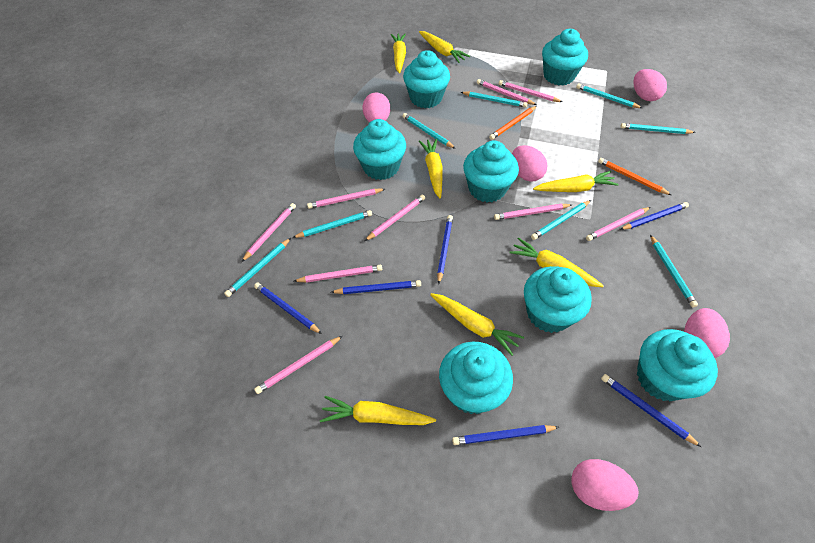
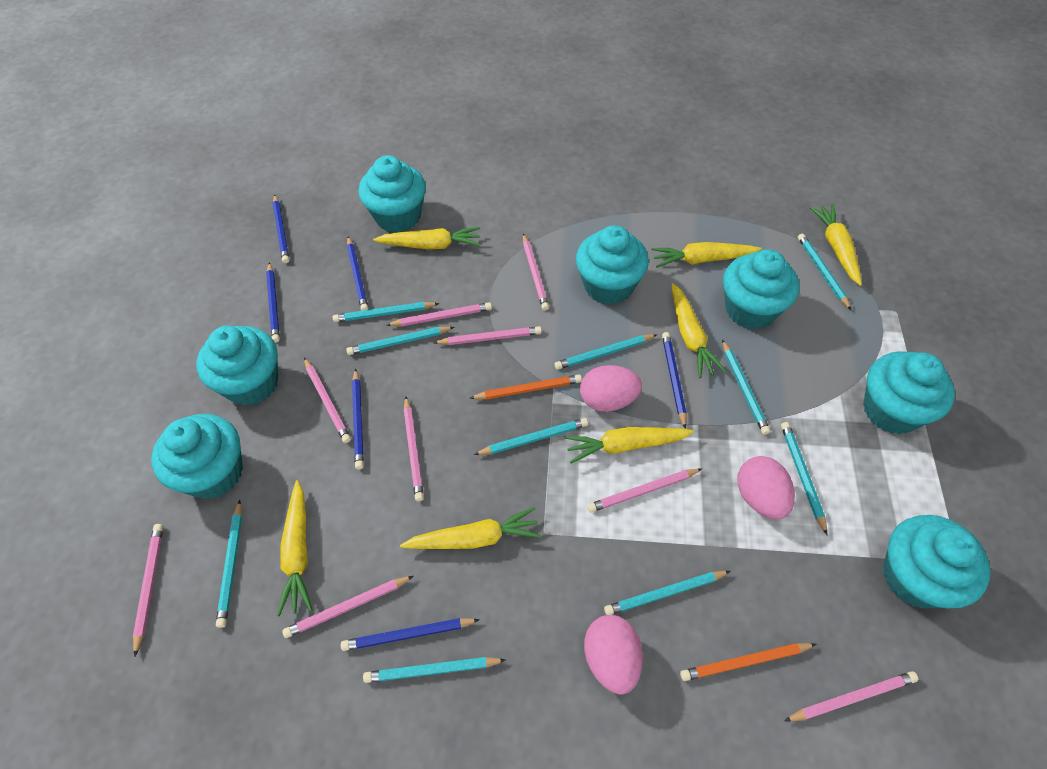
pink egg: [363,92,390,122] [512,145,547,182] [572,459,638,511] [633,69,667,101] [684,308,730,358] = 5 -> [580,365,642,412] [584,615,643,695] [737,456,795,519] = 3
turquoise pencil: [224,238,291,297] [292,210,372,238] [402,113,456,149] [461,92,528,108] [531,200,591,240] [576,84,642,108] [621,123,696,134] [650,235,698,308] = 8 -> [216,500,242,628] [333,302,439,322] [346,327,454,355] [363,657,506,683] [474,418,588,455] [555,334,657,370] [604,571,731,615] [722,339,770,435] [781,422,827,535] [798,234,852,311] = 10

